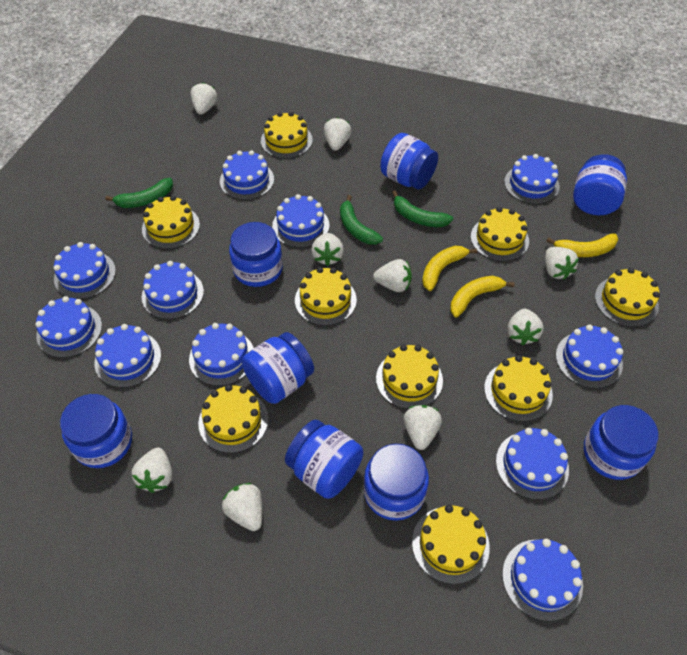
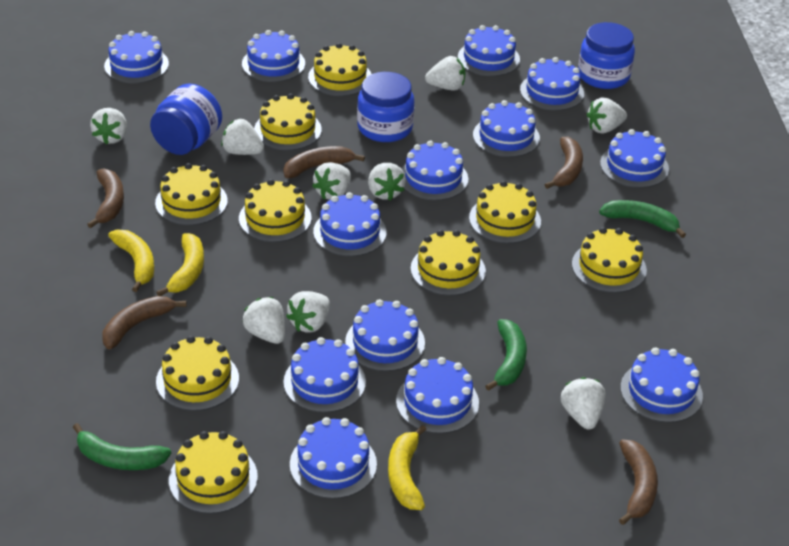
blue cake: [35,296,102,358] [54,242,116,299] [94,324,161,388] [142,261,204,319] [189,323,254,386] [220,150,274,200] [272,194,329,248] [496,428,569,500] [502,539,583,621] [504,154,560,204] [556,324,623,388] = 11 -> [104,31,169,83] [242,30,305,82] [283,337,366,413] [290,417,377,499] [313,192,386,257] [345,299,425,371] [396,357,479,434] [401,141,468,201] [458,25,520,76] [473,100,540,157] [520,57,584,111] [600,129,669,188] [620,348,703,423] = 13
blue jar: [60,394,132,468] [229,222,283,287] [242,332,314,404] [285,420,363,499] [363,443,429,521] [380,133,438,189] [573,154,627,215] [584,405,658,480] = 8 -> [150,83,222,155] [357,72,414,142] [578,22,635,89] = 3
brown banana: none = 0 -> [87,168,124,228] [102,296,187,350] [284,146,365,178] [545,137,583,189] [619,439,658,525] = 5

